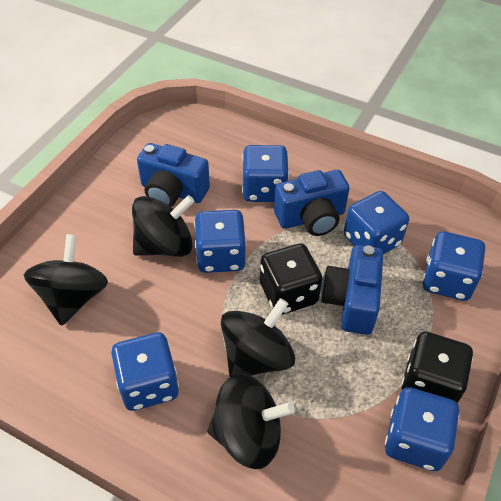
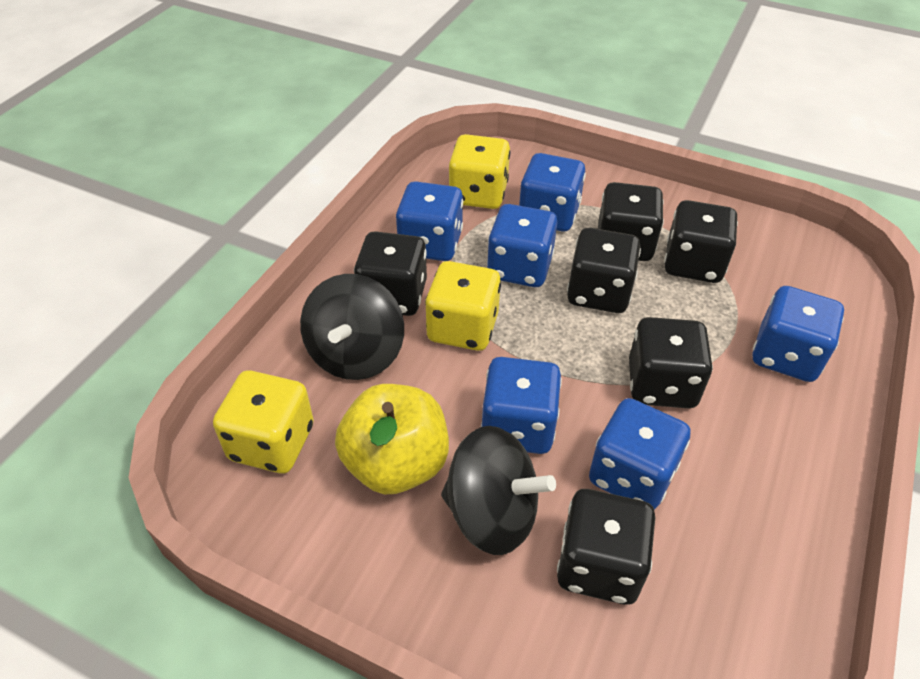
black dice: [260,243,322,315] [401,332,473,403] = 2 -> [354,231,427,316] [557,489,655,605] [567,228,641,313] [598,182,664,261] [629,317,713,409] [664,200,738,283] = 6
black spinning top: [24,234,108,326] [132,195,195,257] [208,373,295,469] [221,298,295,377] = 4 -> [300,274,404,380] [441,426,556,555] = 2
blue camera: [137,143,210,207] [274,170,350,236] [321,245,383,335] = 3 -> none = 0
yellow apple: none = 0 -> [335,384,449,494] = 1
yellow dice: none = 0 -> [213,371,314,473] [425,261,501,351] [449,134,510,209] = 3

